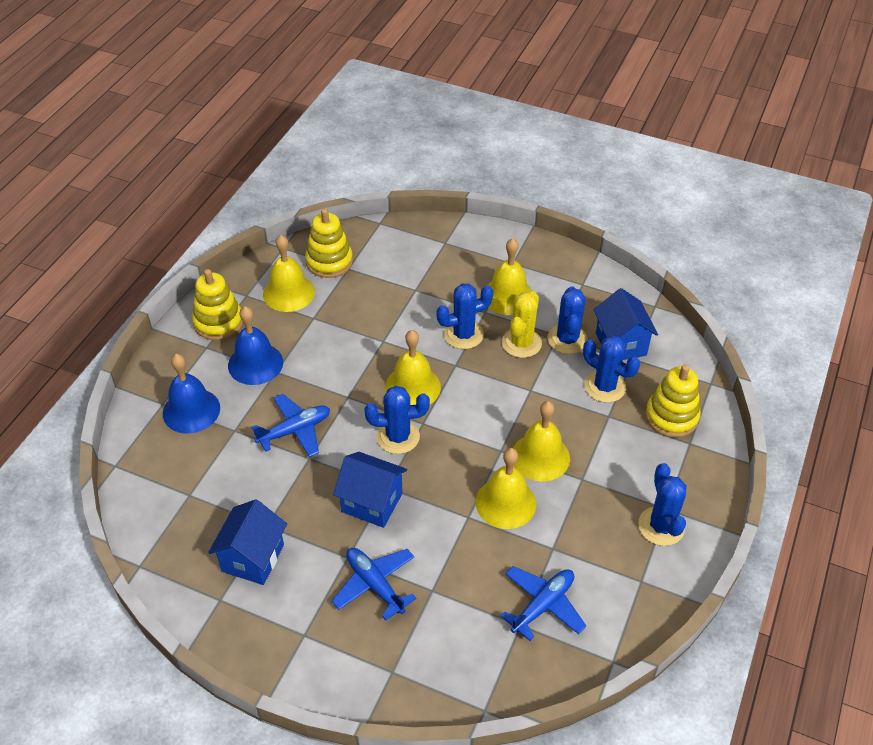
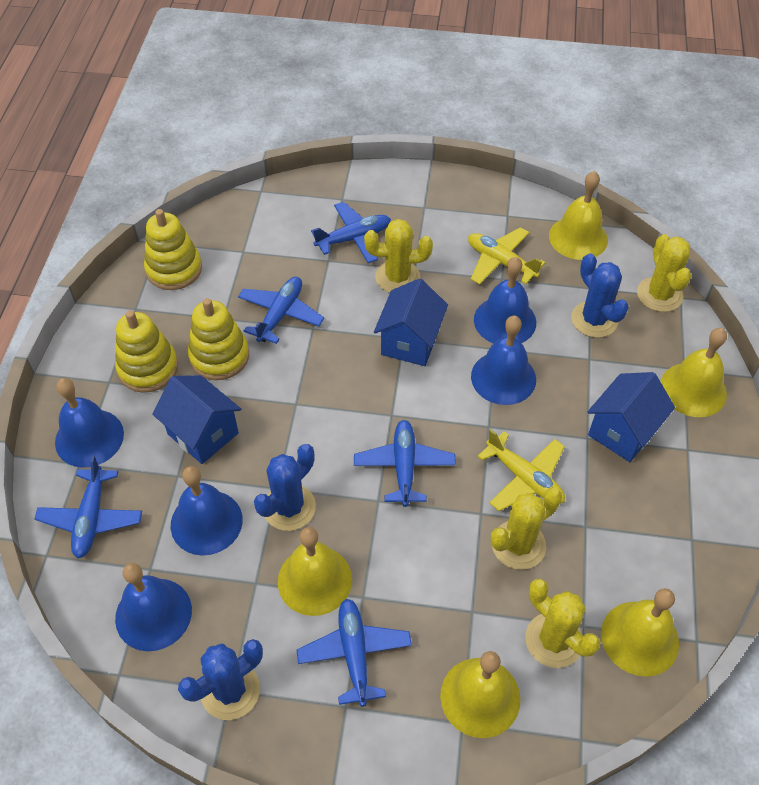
blue bell: [163,354,220,434] [228,306,283,385] = 2 -> [55,378,124,468] [115,563,192,651] [171,466,243,556] [471,316,536,405] [474,257,536,344] = 5
blue cactus: [365,386,430,454] [436,283,494,349] [548,286,588,354] [583,335,640,403] [638,463,686,546] = 5 -> [178,639,263,720] [254,444,316,531] [571,253,629,338] = 3
blue plane: [252,394,330,457] [332,548,416,620] [501,566,586,641] = 3 -> [35,455,142,558] [238,277,324,344] [296,599,412,707] [311,202,391,263] [354,420,456,507] = 5
yellow cactus: [502,291,542,358] = 1 -> [364,219,433,293] [491,487,562,570] [525,579,600,668] [637,234,691,312] = 4
yellow plane: none = 0 -> [468,227,546,284] [477,429,565,511] = 2

